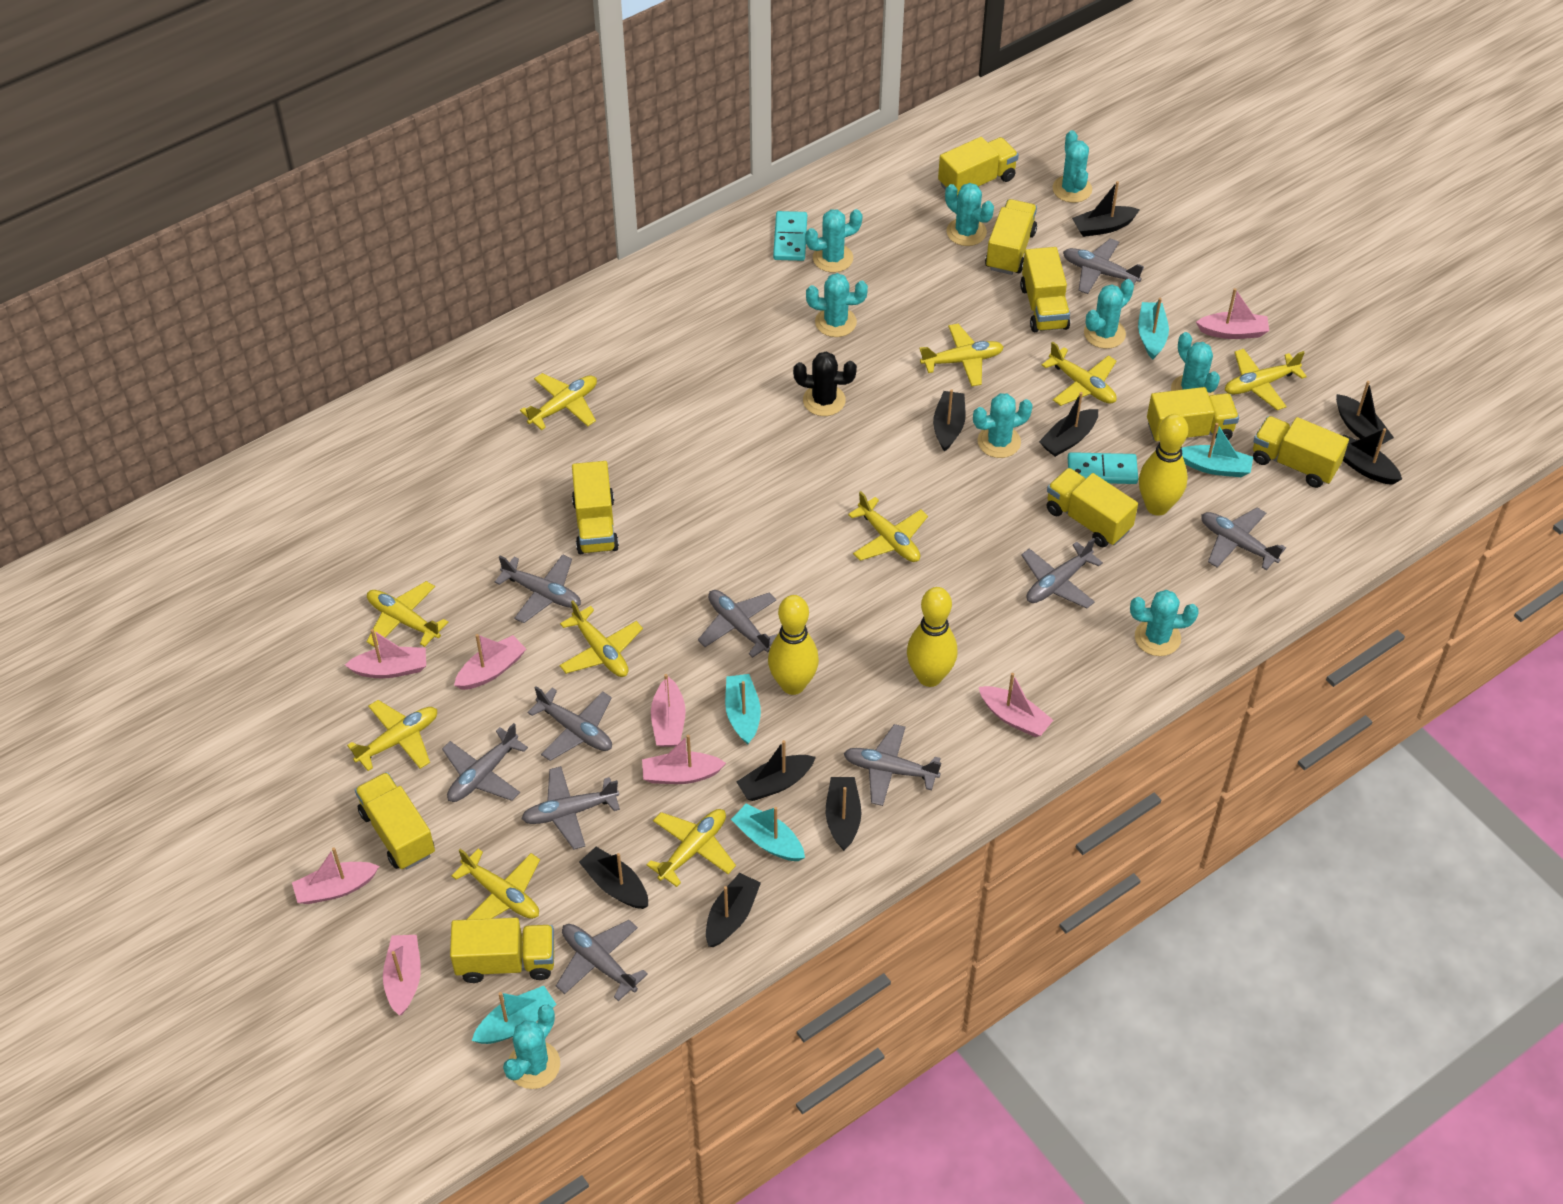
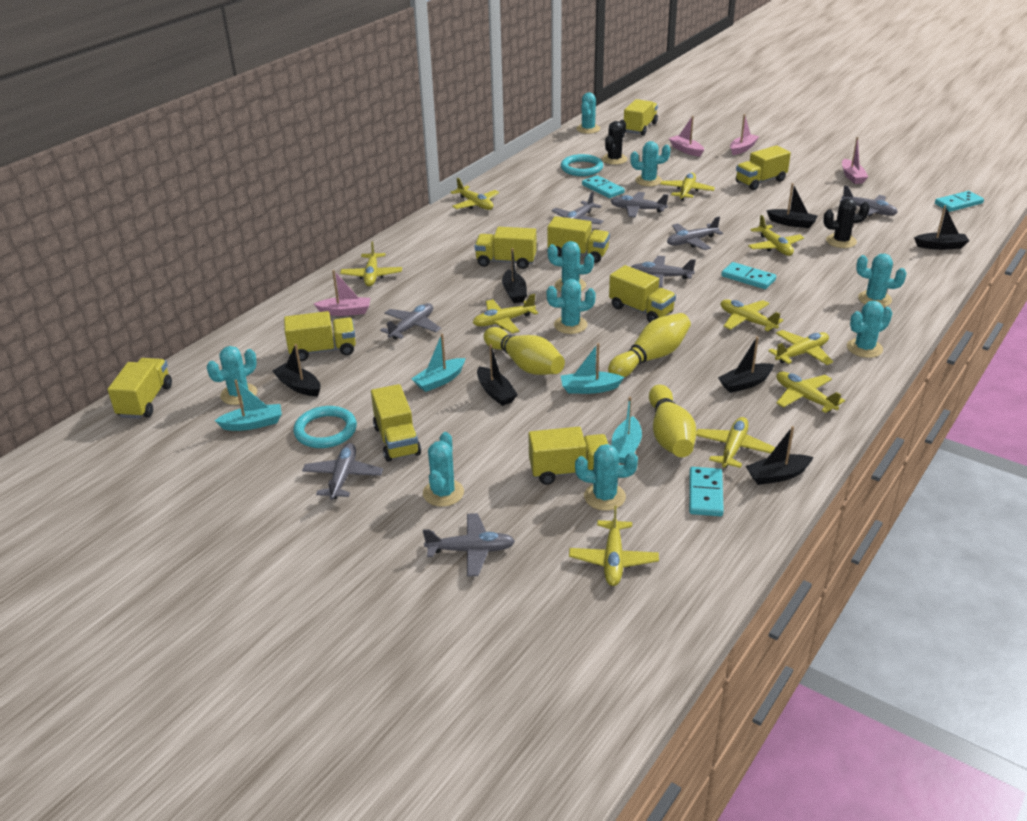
black boat: [579,847,648,909] [706,873,761,947] [737,740,816,801] [826,777,861,851] [933,389,966,452] [1039,392,1098,457] [1072,181,1140,237] [1336,381,1394,447] [1343,428,1402,485] = 9 -> [272,344,320,396] [477,344,518,406] [502,248,527,303] [718,336,774,393] [746,426,814,485] [766,183,817,228] [914,206,969,250] = 7
black cactus: [793,352,857,416] = 1 -> [602,120,628,165] [823,198,870,248] = 2
grey plane: [442,723,528,802] [495,554,581,623] [521,766,620,849] [527,686,612,761] [556,920,648,1001] [698,590,778,658] [844,724,941,806] [1021,538,1103,609] [1063,238,1144,294] [1201,508,1286,570] = 10 -> [302,443,383,500] [380,303,441,340] [423,513,515,577] [551,192,604,224] [611,192,668,217] [632,256,696,288] [667,217,723,250] [839,185,898,217] = 8
pink boat: [292,847,379,904] [345,629,426,678] [383,935,421,1016] [454,634,526,690] [642,734,726,784] [651,674,686,747] [979,673,1053,737] [1196,288,1269,339] = 8 -> [314,270,370,316] [669,116,704,157] [730,114,759,155] [842,137,868,184] = 4
turquoise boat: [472,986,557,1044] [725,674,761,745] [731,804,805,861] [1138,298,1169,359] [1182,423,1253,477] = 5 -> [215,380,282,431] [412,333,465,392] [561,343,624,394] [611,397,642,464] = 4
turquoise domino: [773,211,807,261] [1068,452,1138,484] = 2 -> [582,175,625,198] [689,467,724,516] [721,262,776,289] [935,191,984,212] = 4
turquoise ring: none = 0 -> [293,406,357,448] [561,154,603,176] = 2

